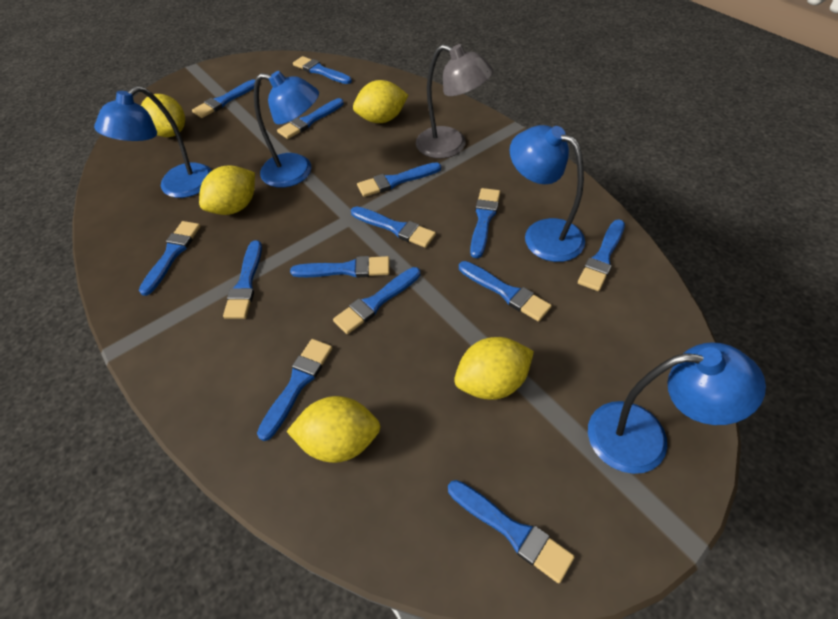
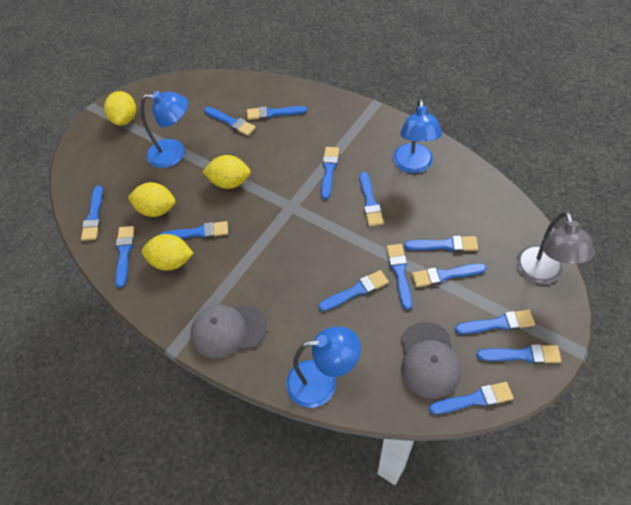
blue lamp: [94,86,212,198] [254,71,319,188] [510,125,585,262] [588,342,766,474] = 4 -> [140,91,188,168] [286,327,361,408] [393,99,442,173] = 3
grey cap: none = 0 -> [191,304,267,358] [401,322,461,399] = 2
yellow lemon: [141,94,185,137] [199,165,255,215] [286,396,381,463] [353,80,408,123] [454,337,534,400] = 5 -> [104,91,136,126] [128,182,175,217] [142,234,194,271] [203,155,251,189] = 4

